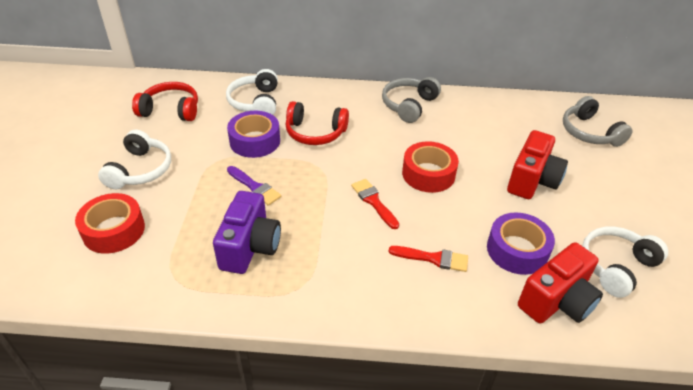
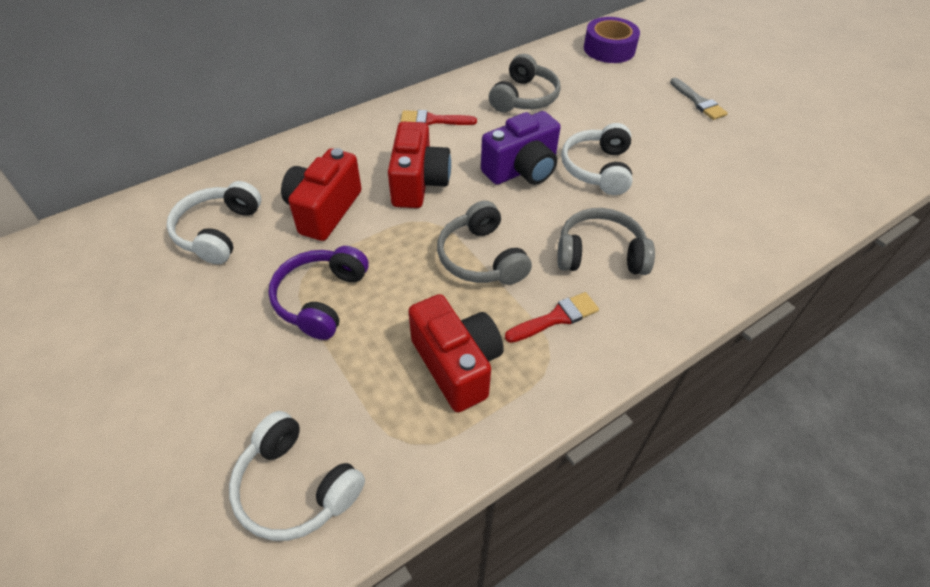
grey brush: none = 0 -> [670,78,728,120] = 1
grey headphones: [382,77,441,123] [563,96,633,147] = 2 -> [437,201,532,285] [489,54,561,112] [557,208,655,275] = 3
purple brush: [227,166,281,206] = 1 -> none = 0
purple headphones: none = 0 -> [268,246,369,340] = 1
purple tape: [227,111,280,158] [487,212,555,275] = 2 -> [584,17,640,63] = 1
red camera: [507,130,568,199] [518,242,603,324] = 2 -> [281,148,362,241] [388,122,451,208] [408,294,504,412] = 3
red headphones: [132,82,198,121] [285,101,349,145] = 2 -> none = 0
red tape: [75,193,145,254] [402,141,459,193] = 2 -> none = 0

